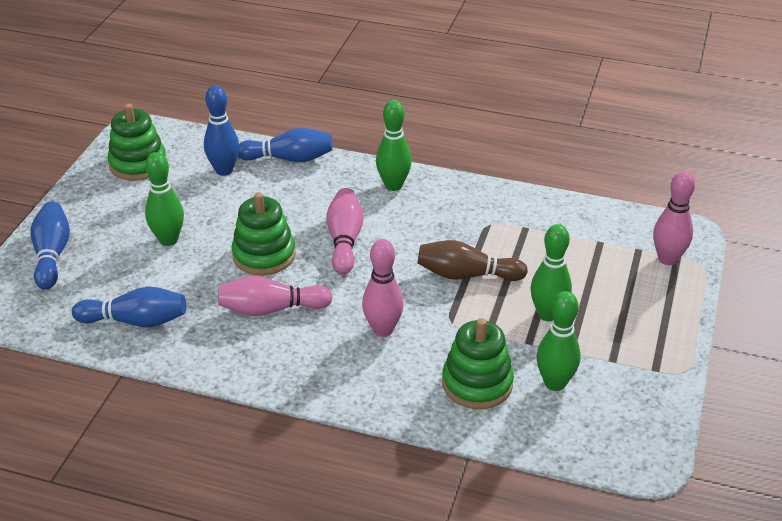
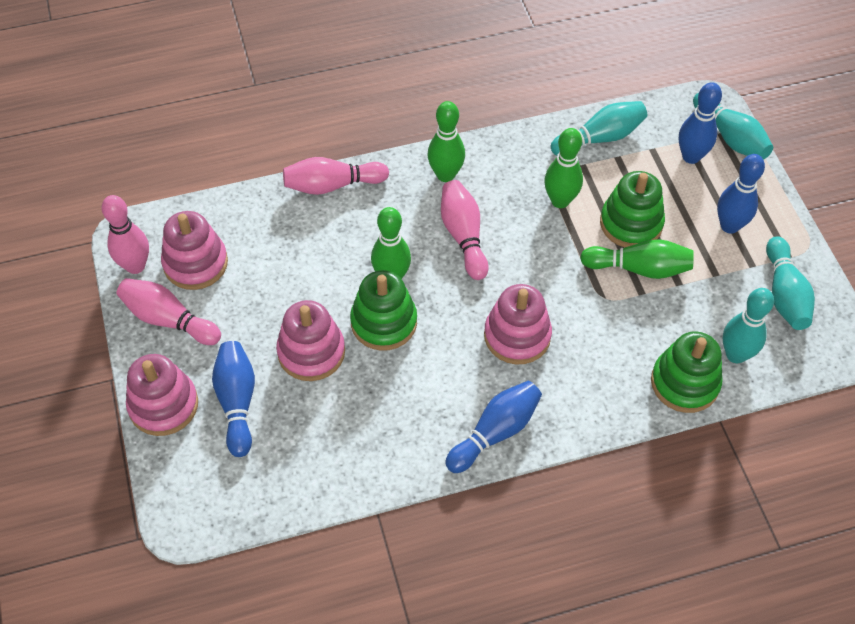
brown bowling pin: [417,240,528,281] = 1 -> none = 0
pink stacking toy: none = 0 -> [126,354,198,436] [161,211,228,290] [276,300,345,381] [484,284,552,365] = 4
turquoise bowling pin: none = 0 -> [551,101,647,156] [693,93,773,160] [723,288,774,363] [766,236,815,330] = 4

